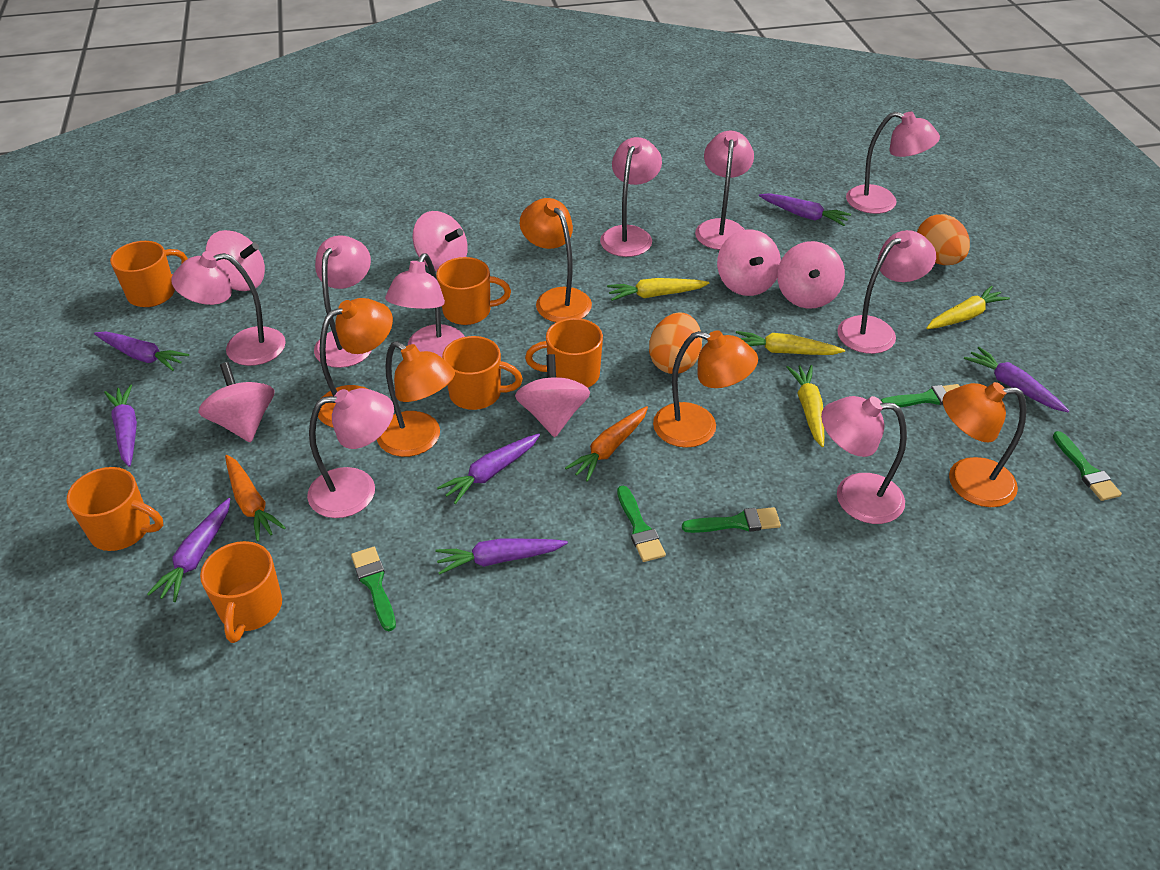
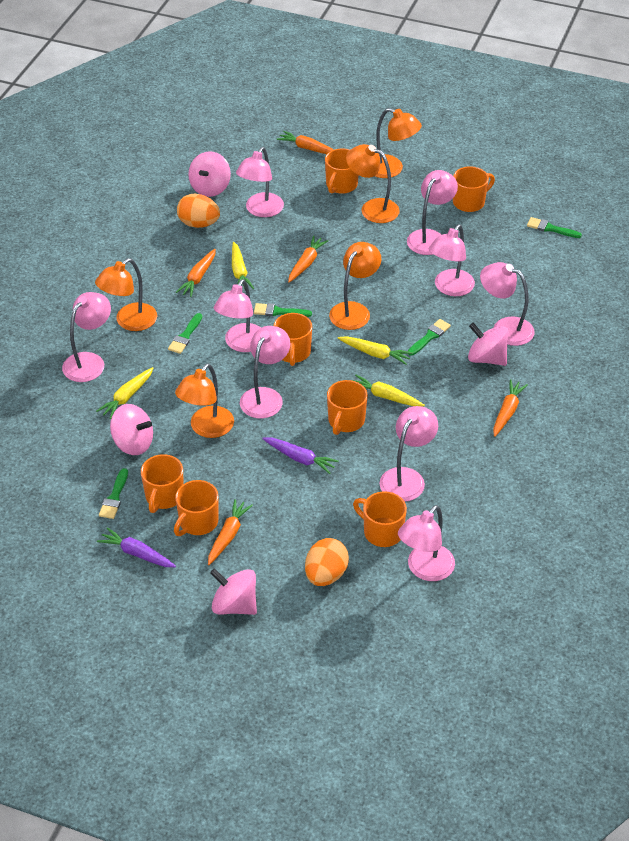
orange carrot: [225,455,286,542] [565,406,648,482] = 2 -> [176,249,216,297] [208,499,253,565] [277,131,334,154] [288,236,329,283] [493,379,528,437] = 5
orange mug: [67,467,163,551] [110,241,188,307] [200,541,282,643] [436,257,511,325] [442,336,523,410] [525,318,603,388] = 6 -> [141,454,184,513] [174,480,219,536] [273,313,312,366] [325,148,359,194] [327,380,368,435] [353,491,407,547] [453,166,495,212] = 7
pink spinning top: [198,362,274,442] [205,230,265,291] [413,211,468,272] [515,354,590,437] [717,230,781,296] [777,241,845,309] = 6 -> [110,404,153,455] [188,151,231,197] [210,568,257,615] [468,323,509,366] = 4
purple carrot: [94,332,189,371] [104,385,137,467] [147,498,230,602] [435,539,568,575] [437,433,540,504] [759,193,851,226] [964,347,1069,412] = 7 -> [97,527,176,567] [262,437,339,474] = 2

